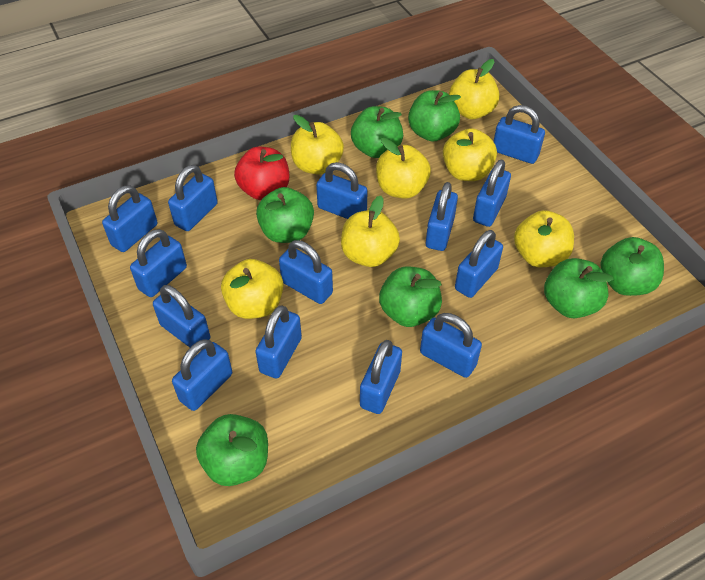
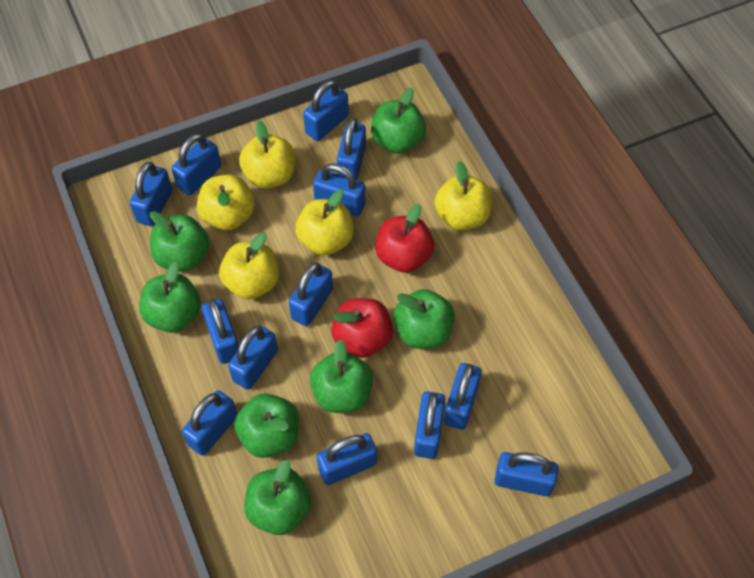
blue padlock: [102,185,157,252] [130,229,187,297] [153,285,210,347] [168,165,218,231] [172,339,232,411] [255,305,302,379] [279,240,333,304] [316,162,368,219] [360,340,402,414] [420,313,482,378] [426,182,458,251] [455,230,503,298] [473,159,511,227] [493,105,545,164] = 14 -> [130,162,172,226] [171,134,221,196] [182,390,237,456] [202,299,239,364] [228,325,278,390] [289,263,333,326] [303,80,349,141] [313,163,366,216] [317,433,377,485] [337,118,366,180] [414,391,445,459] [444,363,482,430] [495,452,559,496] = 13
red apple: [234,147,289,200] = 1 -> [331,298,393,358] [375,204,434,273] = 2
yellow apple: [221,259,283,319] [291,115,344,175] [341,196,400,267] [376,138,431,199] [443,128,497,181] [449,59,500,119] [514,210,574,267] = 7 -> [197,174,255,230] [219,233,279,300] [239,120,295,189] [295,190,354,255] [434,161,492,230] = 5

